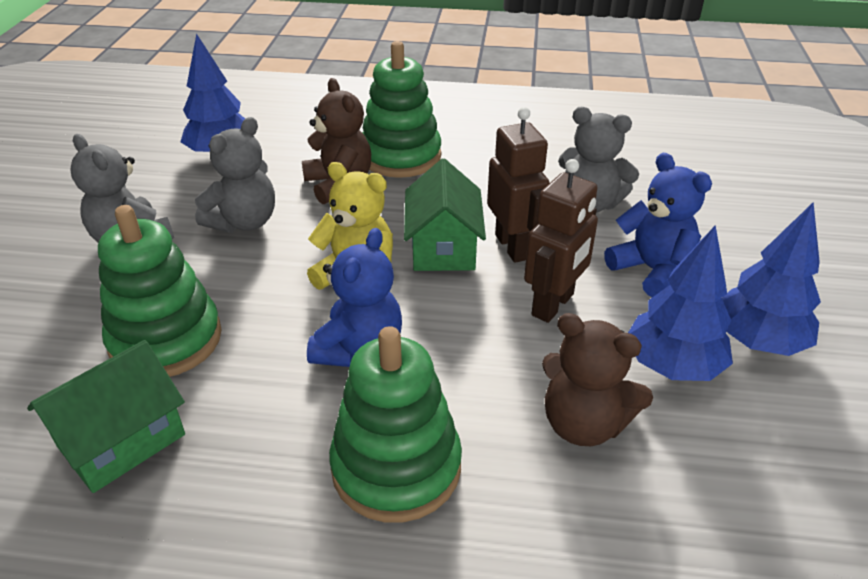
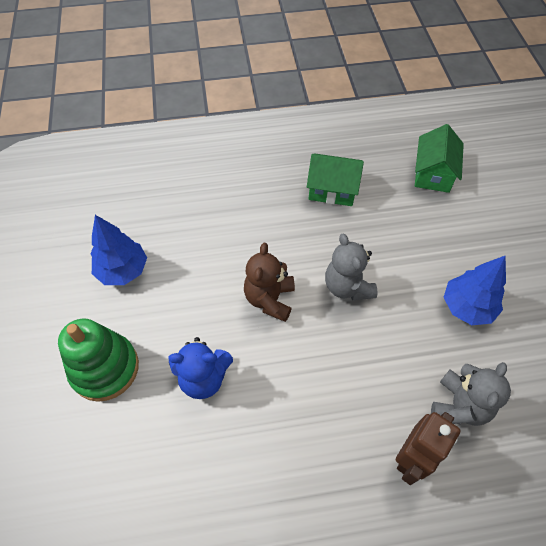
blue teddy bear: [307,228,402,367] [604,153,712,297] = 2 -> [168,337,233,399] = 1
blue tree: [181,33,245,152] [628,225,733,381] [722,202,821,356] = 3 -> [90,215,147,285] [443,255,506,325] = 2
brown robot: [487,107,549,263] [524,159,598,323] = 2 -> [396,412,461,485] = 1
brown teddy bear: [302,78,371,204] [542,313,653,446] = 2 -> [244,243,295,322] = 1
green stacking toy: [98,205,222,377] [329,326,462,523] [363,41,441,178] = 3 -> [58,319,139,402] = 1
grey teddy bear: [70,134,174,242] [195,117,275,233] [558,107,639,212] = 3 -> [325,234,378,301] [431,362,511,426] = 2
yellow teddy bear: [307,162,393,290] = 1 -> none = 0

